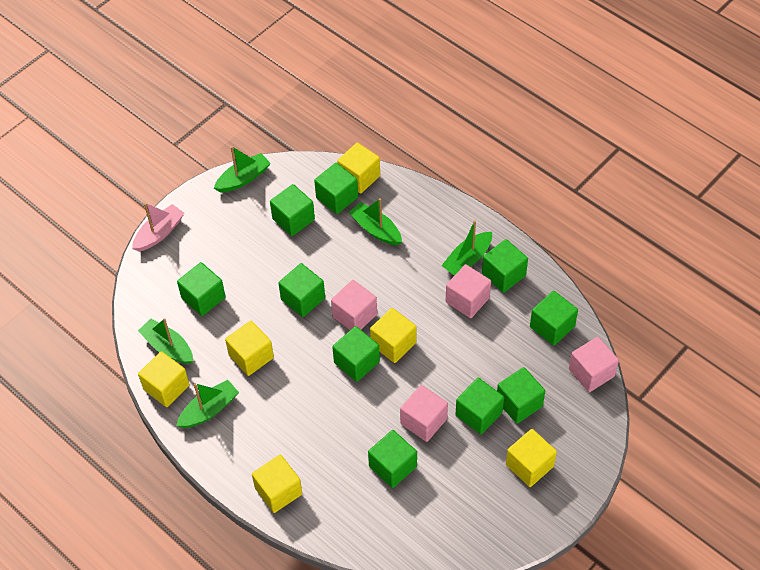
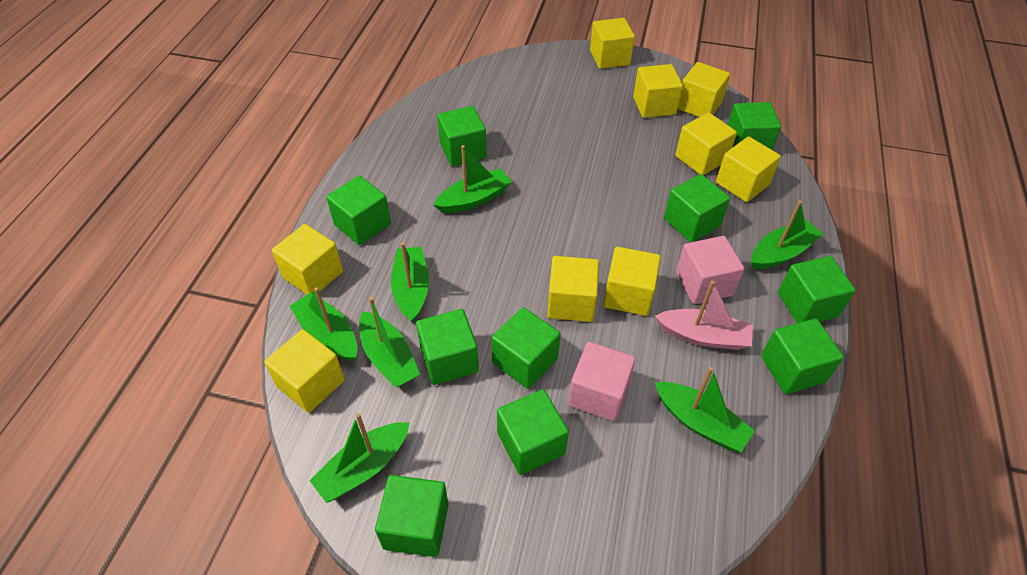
green boat: [138,318,193,364] [176,380,239,428] [214,146,271,193] [348,198,402,245] [441,220,492,276] = 5 -> [290,287,357,361] [309,413,410,503] [359,297,420,388] [391,242,429,323] [433,145,512,213] [655,367,755,452] [751,201,823,269] = 7
pink cube: [331,280,377,330] [400,385,448,442] [446,264,491,318] [569,337,619,392] = 4 -> [568,342,636,422] [676,236,744,304] = 2
yellow cube: [138,351,189,407] [225,321,274,376] [252,455,302,513] [337,143,380,194] [370,308,416,363] [506,429,557,487] = 6 -> [264,329,345,413] [272,224,343,294] [547,256,599,322] [590,18,635,69] [603,247,661,316] [633,64,683,118] [675,112,737,175] [678,62,730,117] [716,137,781,202] = 9

